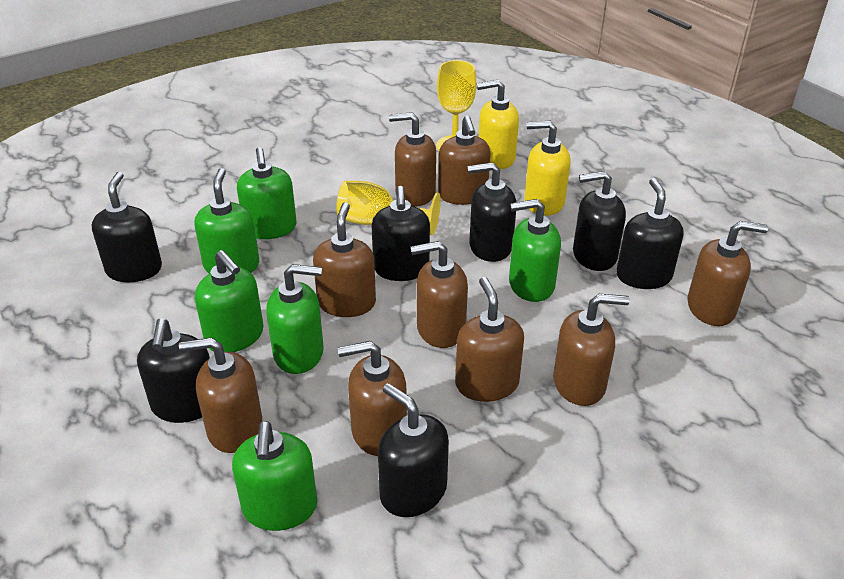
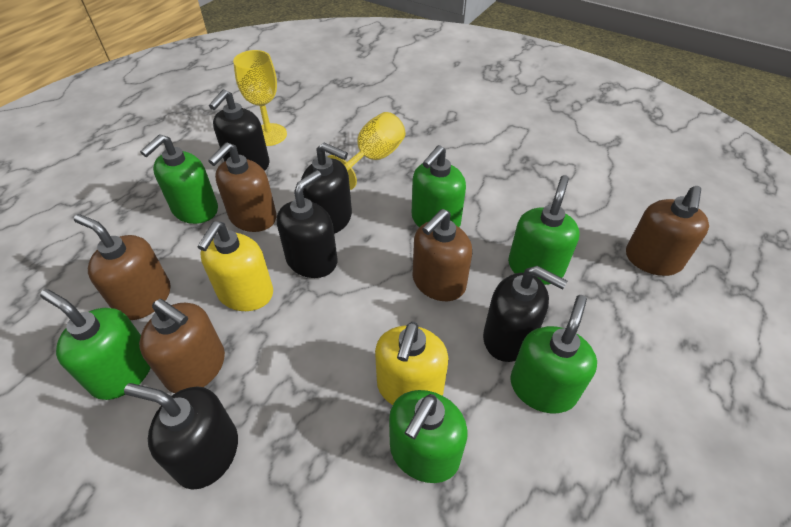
black soap dispenser: [92,172,162,282] [137,318,210,423] [372,186,430,281] [378,383,449,517] [468,162,516,262] [573,171,626,271] [616,178,684,289] = 7 -> [124,383,238,490] [209,89,270,171] [277,170,337,278] [301,143,352,234] [483,266,567,362] = 5
brown soap dispenser: [179,337,262,453] [313,202,376,317] [338,341,407,456] [389,112,436,206] [410,241,468,348] [438,116,490,205] [455,277,524,402] [553,294,630,406] [687,221,768,326] = 9 -> [74,214,171,320] [139,299,225,393] [208,142,277,232] [413,209,472,301] [626,186,709,276] = 5

